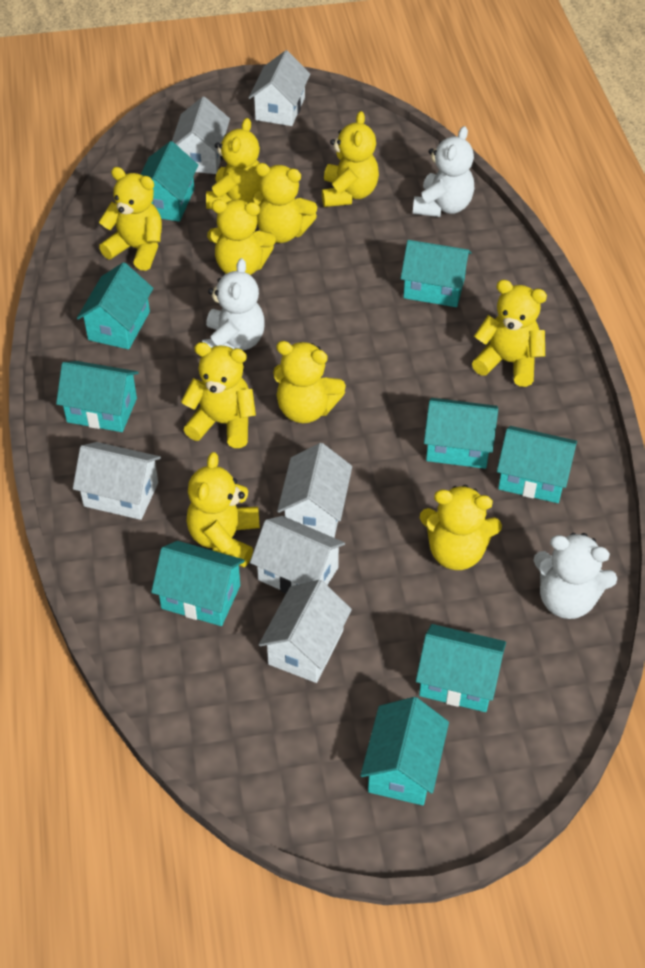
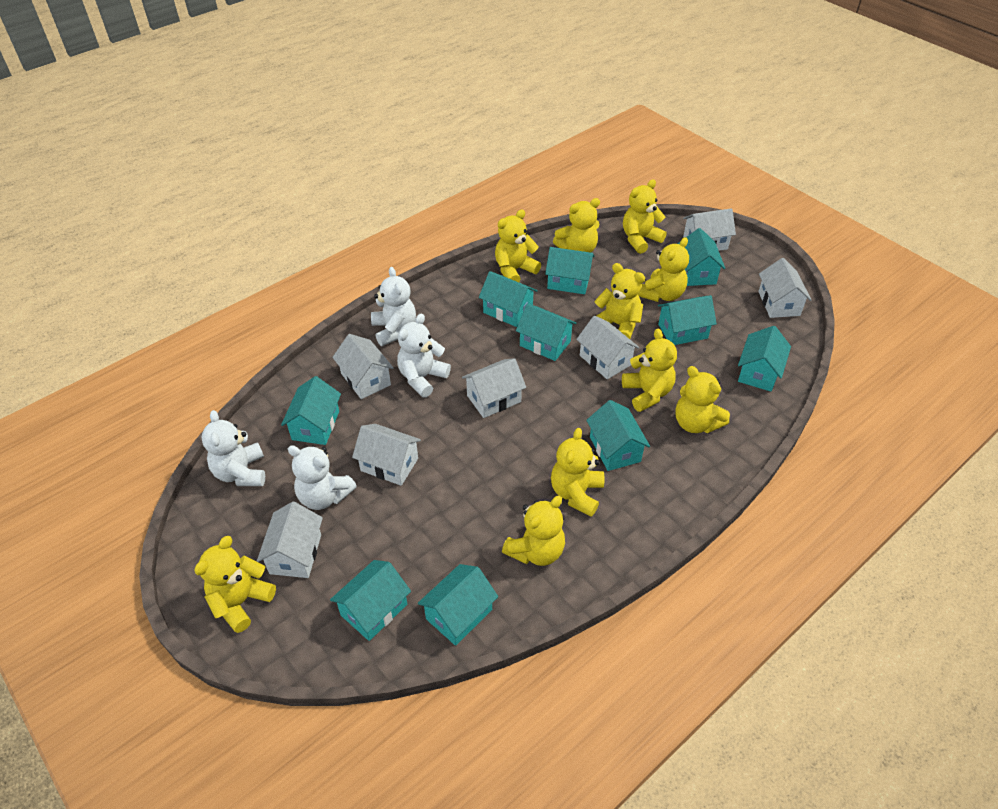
turquoise house: [56,361,139,432] [77,262,153,349] [140,141,198,222] [151,541,245,626] [360,697,449,805] [401,240,471,307] [416,624,506,712] [424,398,498,469] [497,426,577,503] = 9 -> [281,376,341,445] [330,560,411,641] [418,564,498,646] [479,271,538,327] [516,304,576,361] [545,247,594,294] [586,400,650,471] [658,295,717,345] [678,228,725,286] [738,326,791,391] = 10
white house: [73,442,161,520] [172,97,230,174] [248,50,310,126] [250,516,345,594] [259,580,352,683] [277,443,352,538] = 6 -> [257,502,323,578] [332,334,394,399] [352,424,421,486] [462,358,526,418] [576,316,640,379] [683,208,736,251] [758,258,811,318] = 7
white teddy bear: [202,258,265,350] [413,126,474,217] [533,533,617,619] = 3 -> [201,410,265,486] [288,445,357,510] [371,267,416,346] [397,313,451,397] = 4

